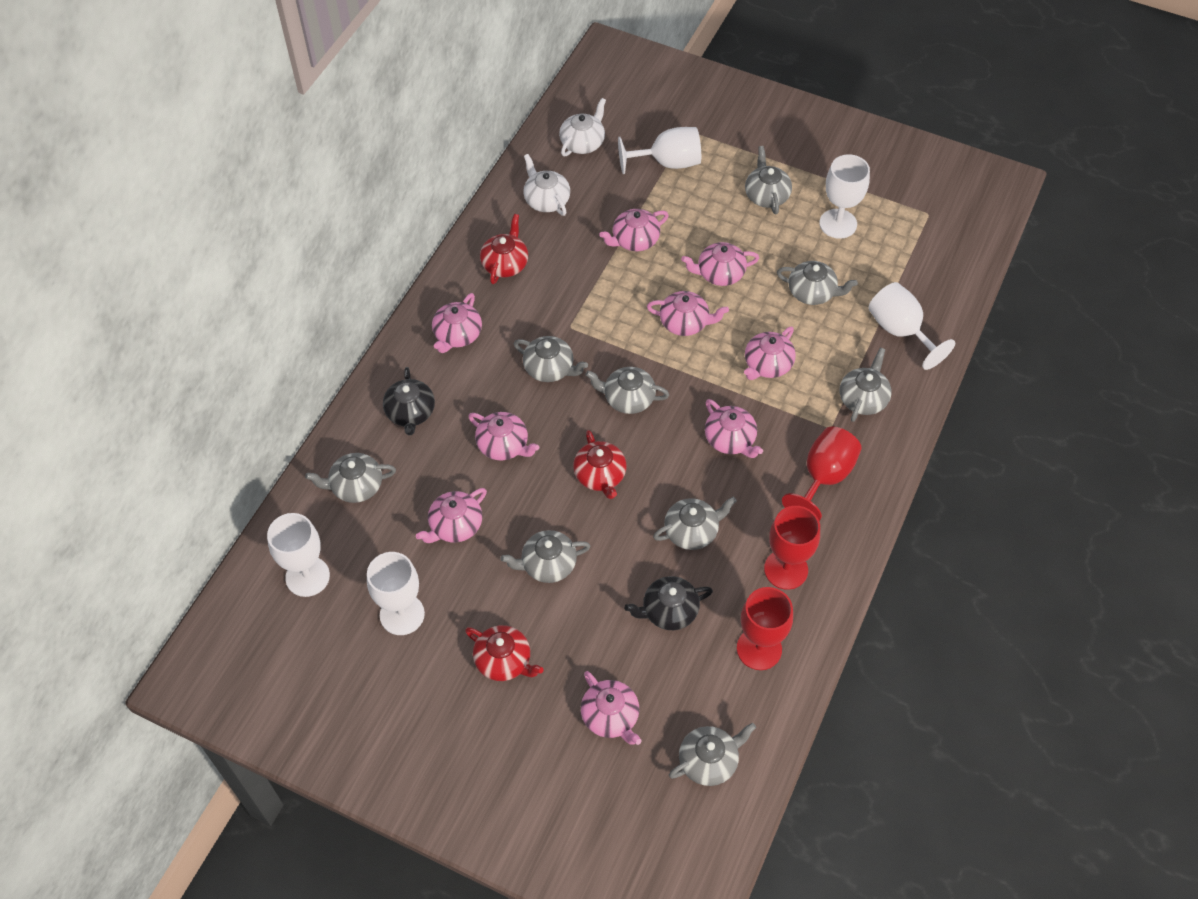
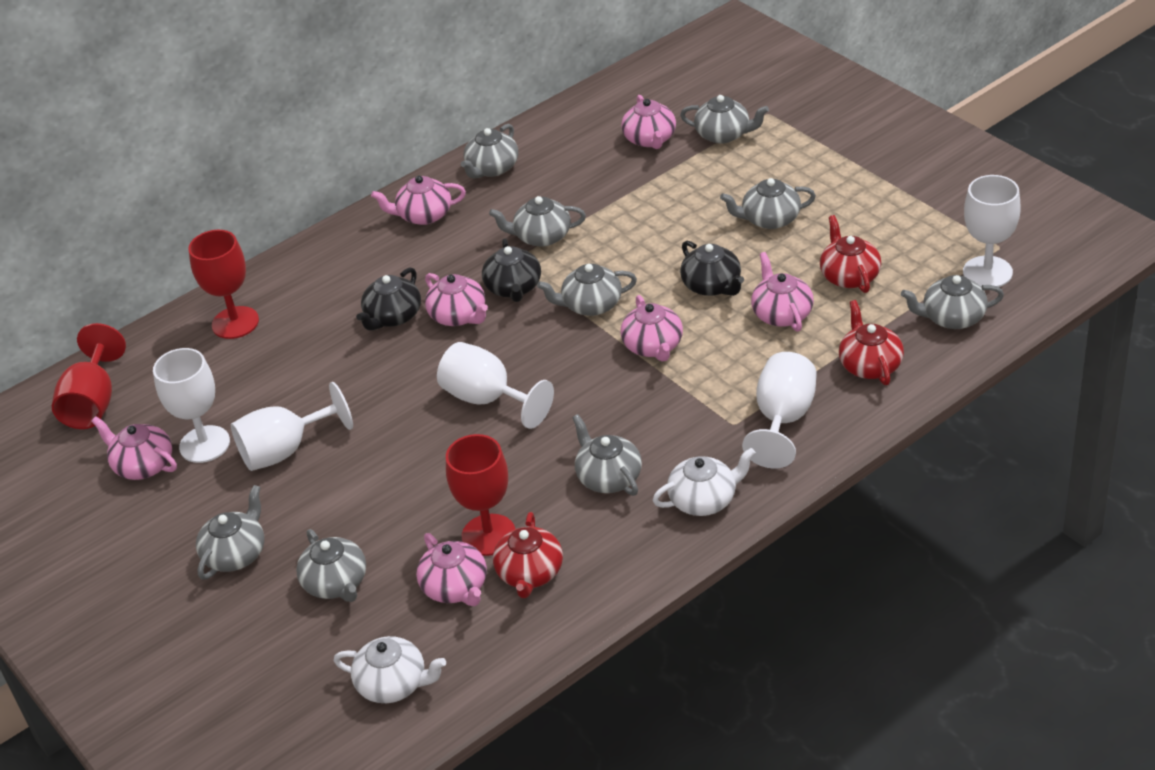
black teapot: [383,367,435,435] [624,576,713,630] = 2 -> [356,267,421,331] [482,238,541,302] [680,241,744,296] = 3
pink teapot: [416,488,487,543] [432,293,482,353] [468,412,539,460] [581,671,641,745] [599,209,668,251] [647,291,729,336] [681,242,759,286] [705,399,763,458] [744,327,796,380] = 9 -> [91,416,177,480] [371,176,466,225] [416,533,487,606] [425,273,488,326] [620,295,683,362] [621,95,676,149] [751,252,814,332] = 7

